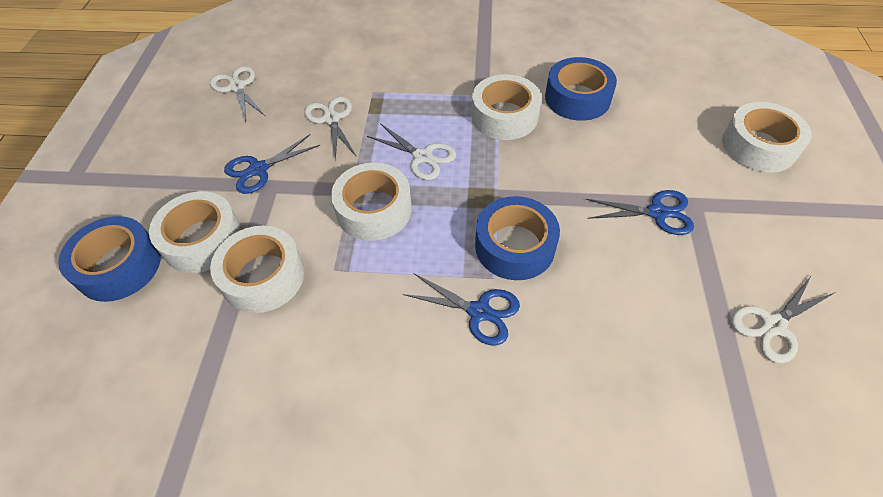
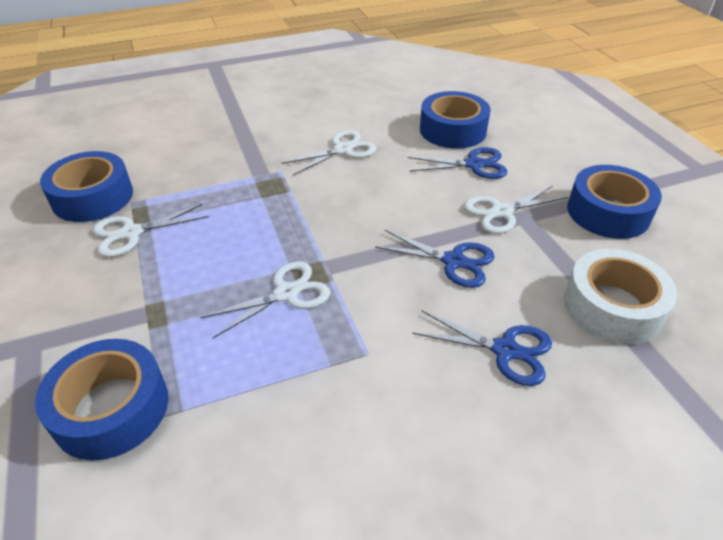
blue tape: [58,216,161,302] [475,196,560,280] [545,57,617,121] = 3 -> [35,339,168,461] [40,151,133,222] [420,91,491,149] [567,165,662,239] = 4
white tape: [149,191,242,273] [210,226,305,313] [331,163,412,241] [472,74,541,140] [722,102,811,173] = 5 -> [564,249,677,344] = 1

